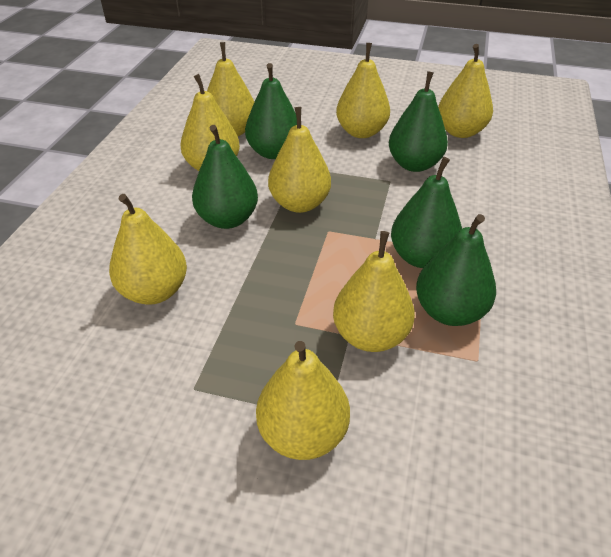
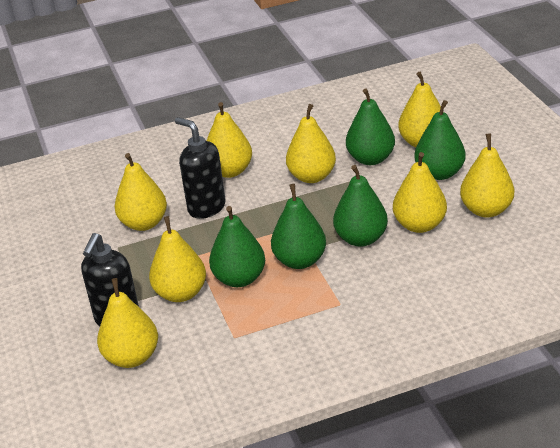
black soap dispenser: none = 0 -> [81,233,139,327] [175,117,226,219] = 2

